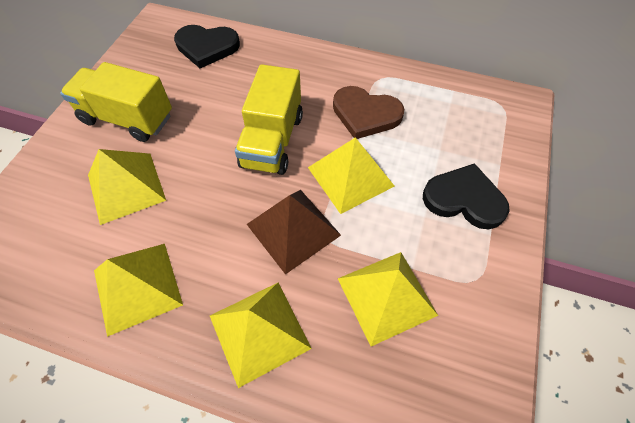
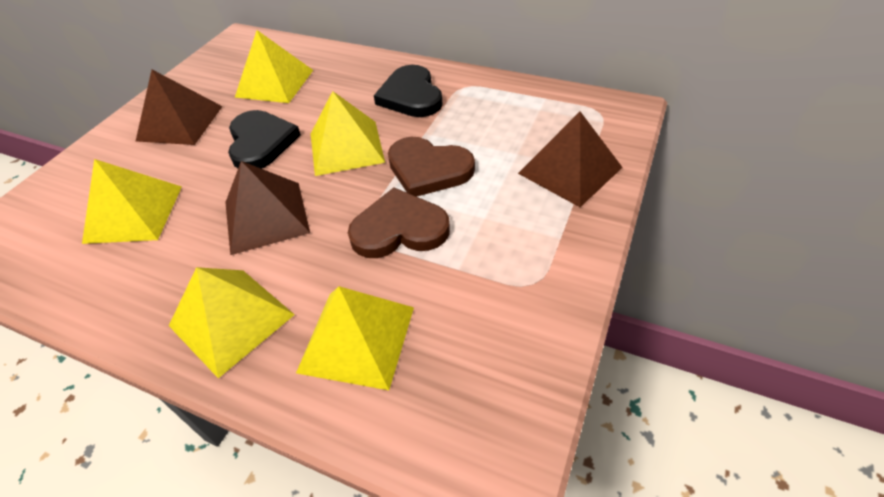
brown heart: [333,86,404,139] = 1 -> [348,188,450,258] [388,137,475,197] = 2
brown pyramid: [247,190,341,275] = 1 -> [136,70,223,145] [225,161,310,255] [518,112,623,207] = 3
yellow truck: [60,62,172,142] [235,64,303,175] = 2 -> none = 0

